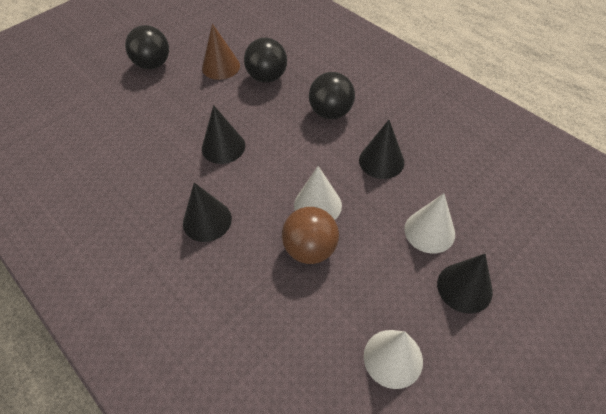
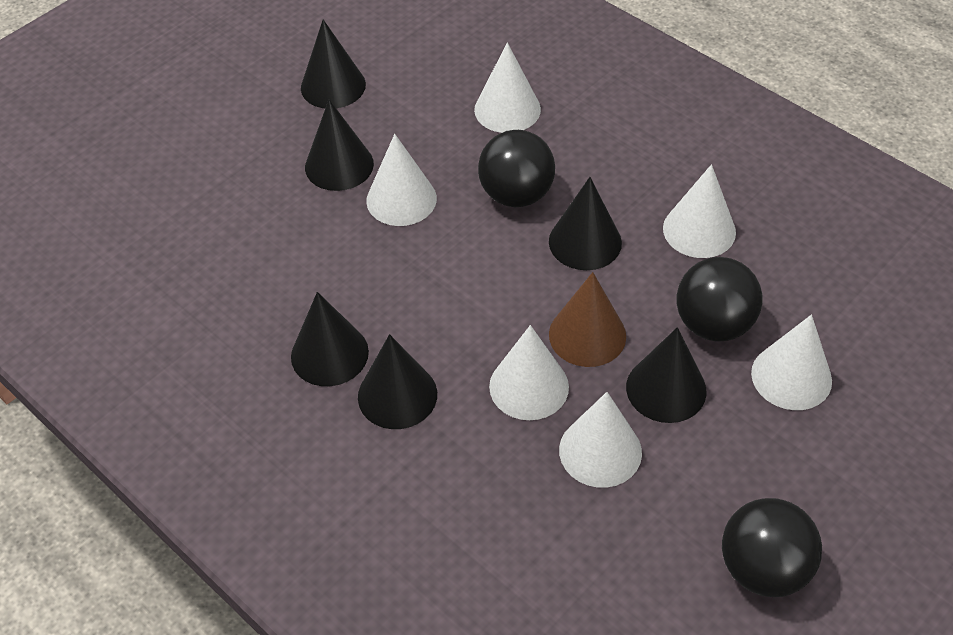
black cone: [183,183,232,242] [202,105,245,164] [359,120,404,179] [437,254,493,314] = 4 -> [291,292,369,386] [301,19,366,108] [305,100,374,191] [358,334,437,429] [549,177,622,270] [626,327,706,423] = 6
brown ball: [282,207,339,264] = 1 -> none = 0
white cone: [294,166,342,220] [364,330,423,389] [404,193,455,254] = 3 -> [366,134,437,226] [474,42,541,133] [489,325,569,420] [559,392,642,488] [663,164,736,258] [751,314,832,410] = 6

